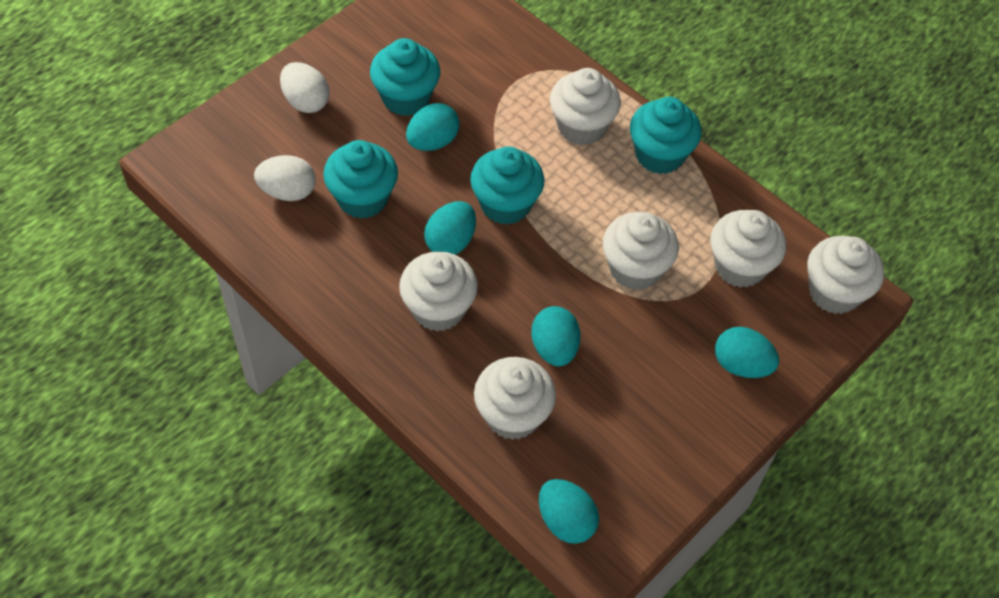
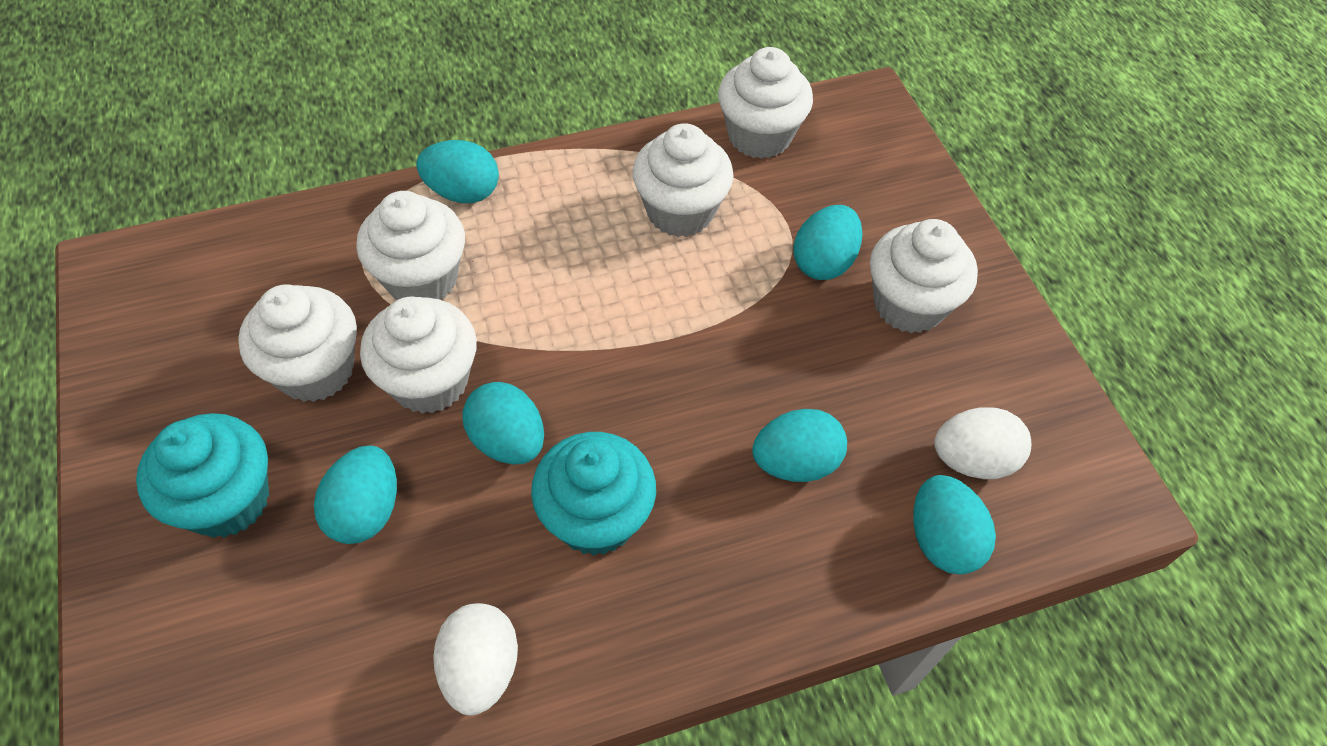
turquoise cupcake: [323,140,398,219] [370,38,440,116] [470,146,544,225] [630,97,701,174] = 4 -> [136,413,269,538] [531,432,656,556] = 2
turquoise egg: [406,103,459,151] [424,201,476,255] [531,306,580,366] [539,479,599,544] [715,327,779,378] = 5 -> [314,445,397,544] [416,140,499,203] [462,382,544,465] [752,409,847,482] [793,205,862,280] [913,475,996,575] = 6

